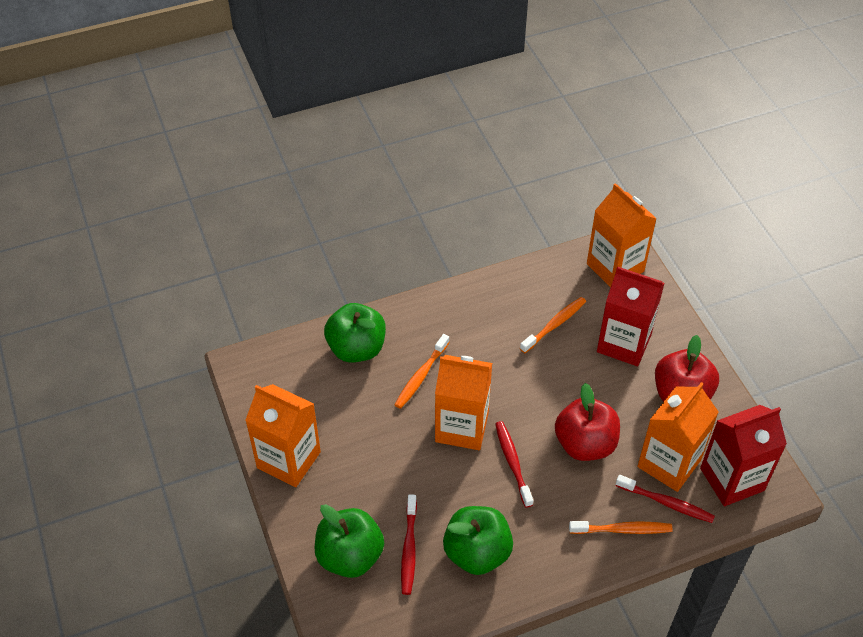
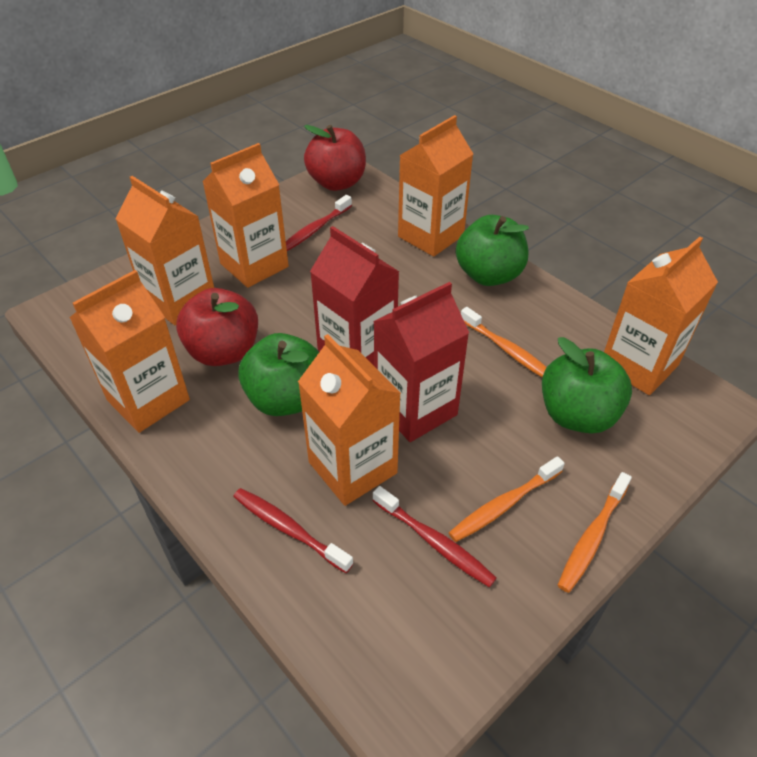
orange carton: [245,384,321,487] [435,355,492,450] [587,183,657,287] [637,382,718,492] = 4 -> [69,270,190,433] [115,176,214,325] [202,143,289,288] [298,334,401,506] [398,115,473,257] [604,236,718,395] = 6

